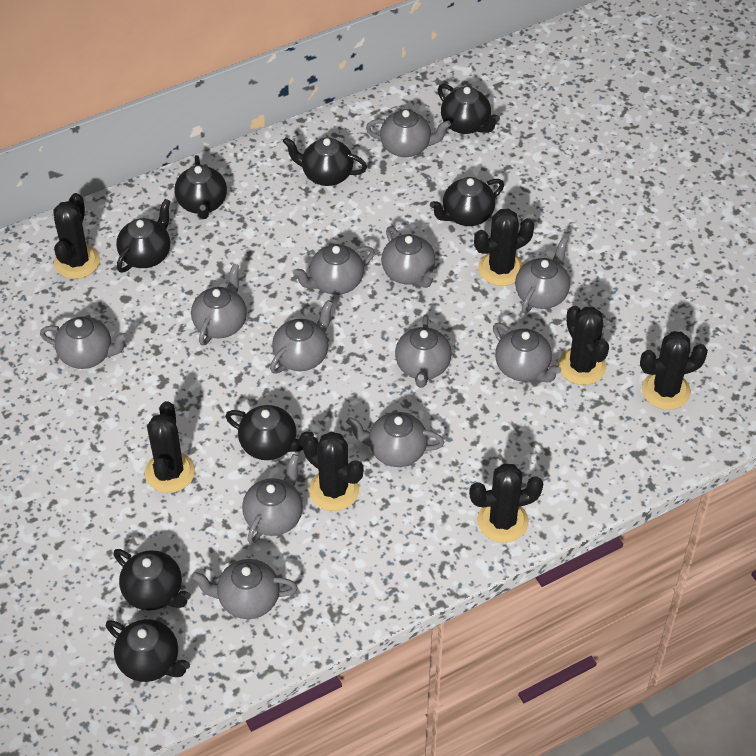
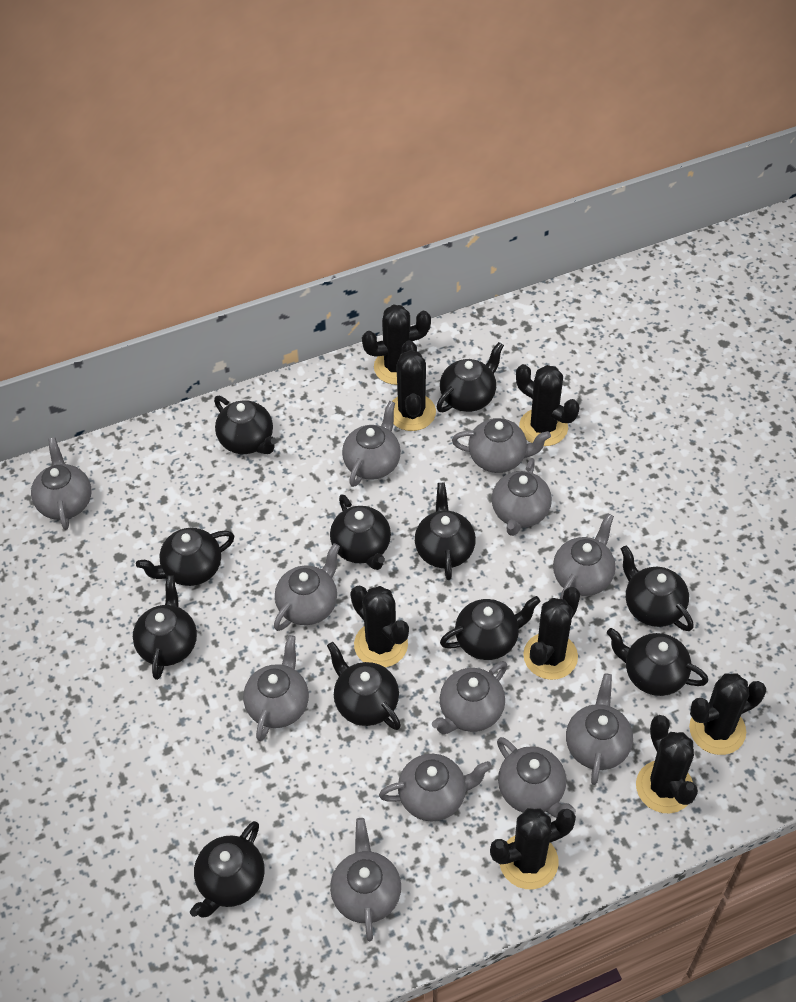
black cactus: [54,193,100,279] [145,401,195,493] [303,431,364,511] [469,463,543,543] [474,208,534,286] [558,306,609,385] [640,331,708,410] = 7 -> [350,586,409,668] [362,305,431,385] [392,340,436,431] [490,808,576,889] [516,364,579,446] [523,587,580,680] [636,715,698,813] [689,673,766,755] = 8
black teapot: [106,619,190,682] [113,549,191,611] [116,199,171,272] [175,155,227,219] [225,405,314,460] [283,137,367,186] [430,177,504,226] [438,84,500,134] = 8 -> [133,575,197,680] [136,528,234,586] [190,821,264,918] [214,396,277,454] [327,642,401,730] [330,494,391,570] [415,483,476,580] [437,342,504,412] [440,596,541,660] [607,628,708,696] [621,545,694,631] = 11

